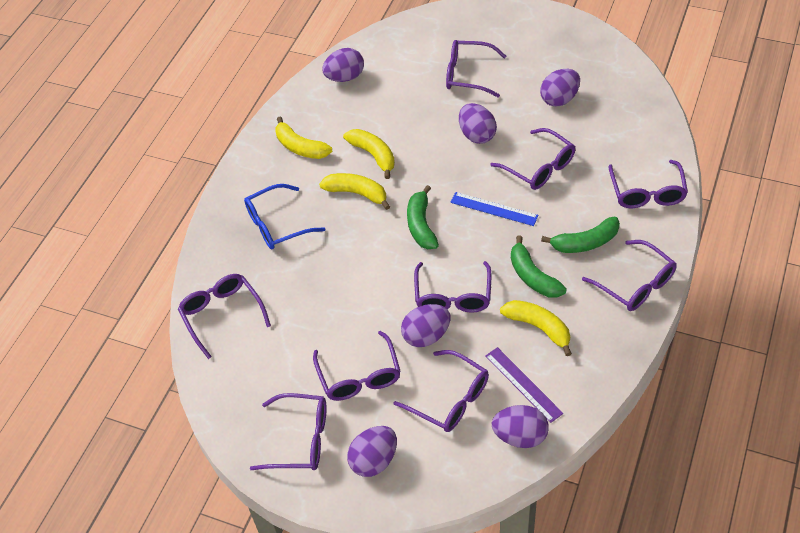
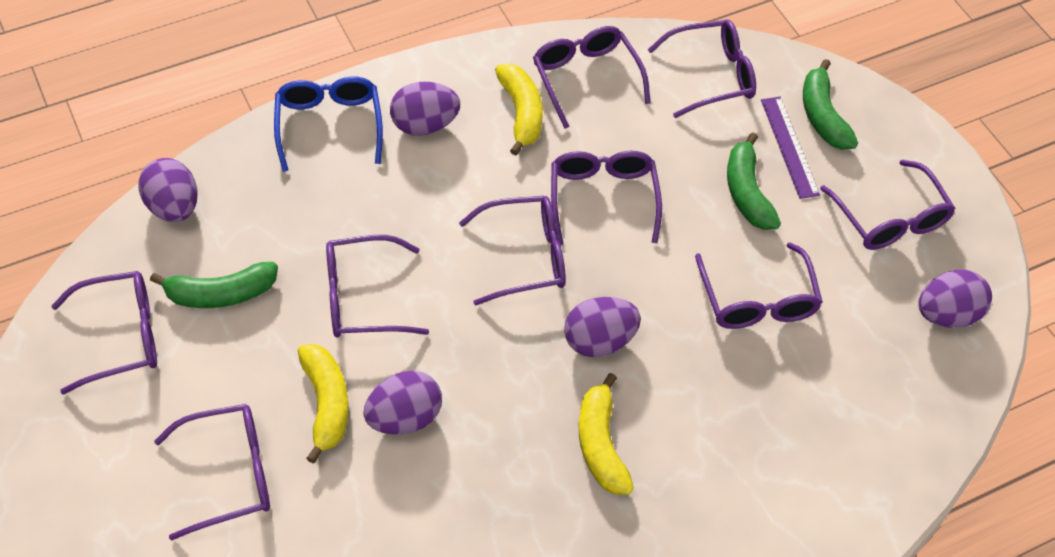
blue ruler: [450,192,538,226] = 1 -> none = 0
purple egg: [322,48,364,82] [347,426,397,477] [401,304,450,347] [459,103,497,144] [492,405,549,448] [540,69,580,107] = 6 -> [138,158,198,222] [363,371,442,434] [390,82,460,136] [564,297,641,357] [918,270,992,328] = 5
yellow banana: [275,116,332,159] [319,173,390,210] [343,129,395,179] [500,300,572,356] = 4 -> [298,344,349,464] [495,64,543,156] [579,373,634,495] = 3

